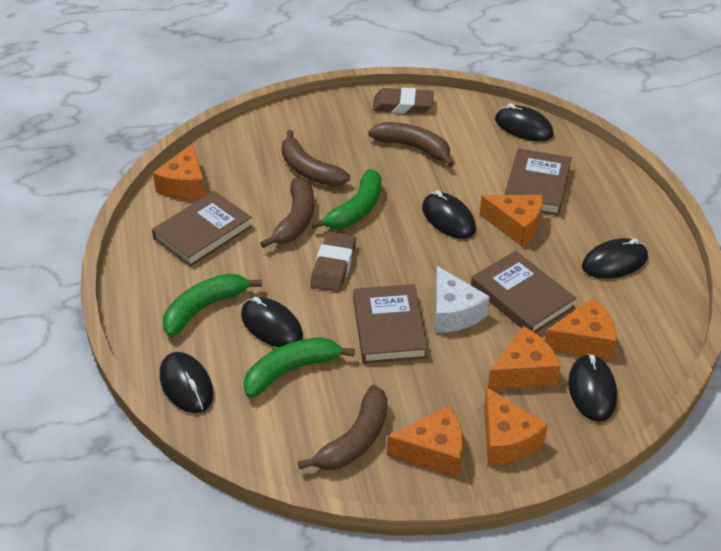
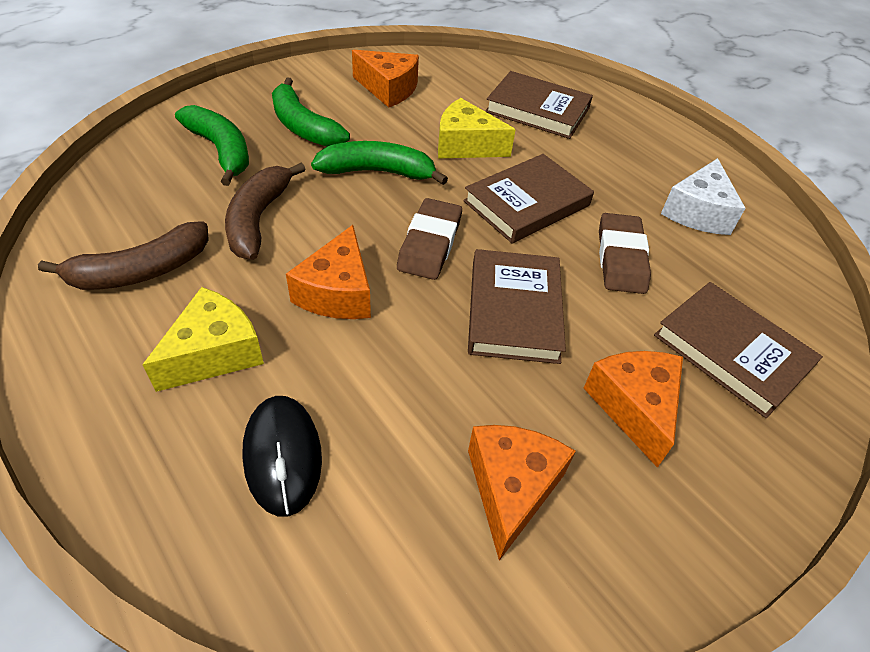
black mouse: [160,352,214,413] [241,297,303,348] [422,190,476,239] [495,104,554,141] [568,354,617,422] [582,238,648,279] = 6 -> [242,396,322,517] = 1
brown banana: [260,178,314,248] [282,130,350,186] [298,385,387,470] [368,122,454,167] = 4 -> [38,221,209,290] [225,163,306,260] = 2
orange cheese: [153,143,205,199] [387,405,463,477] [479,195,543,247] [484,387,548,465] [488,326,561,389] [545,298,617,360] = 6 -> [286,225,371,319] [352,50,419,108] [468,425,576,561] [584,351,683,468] = 4
yellow cheese: none = 0 -> [142,287,264,392] [438,98,516,158] = 2

